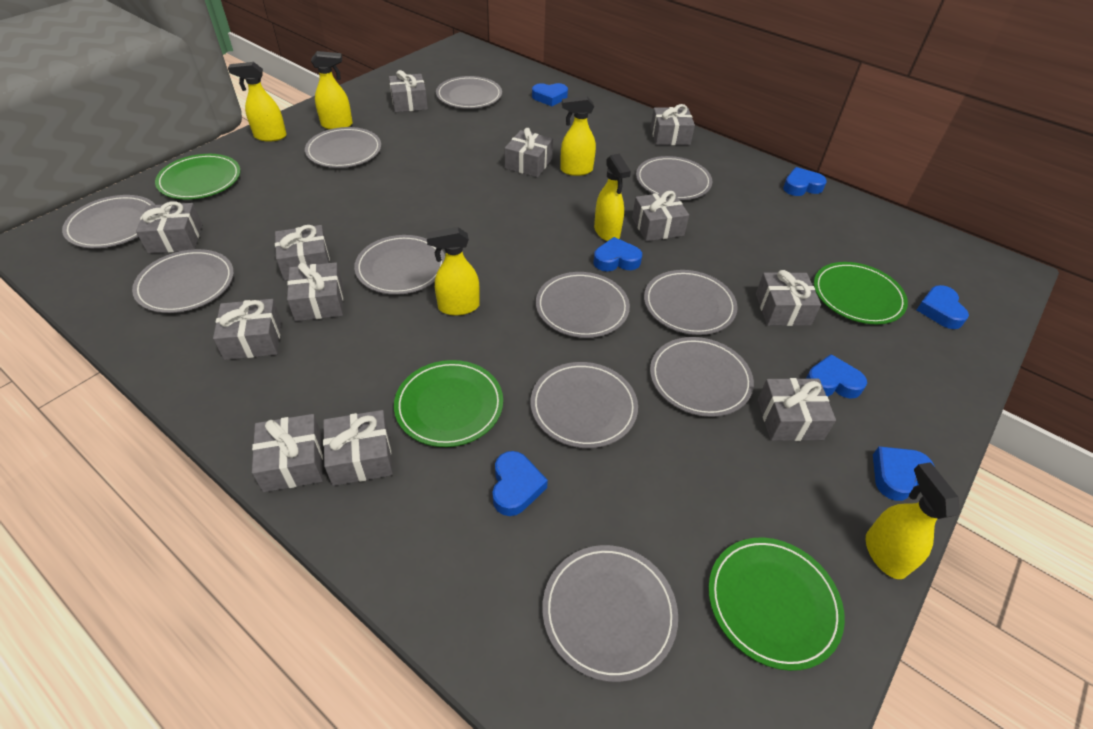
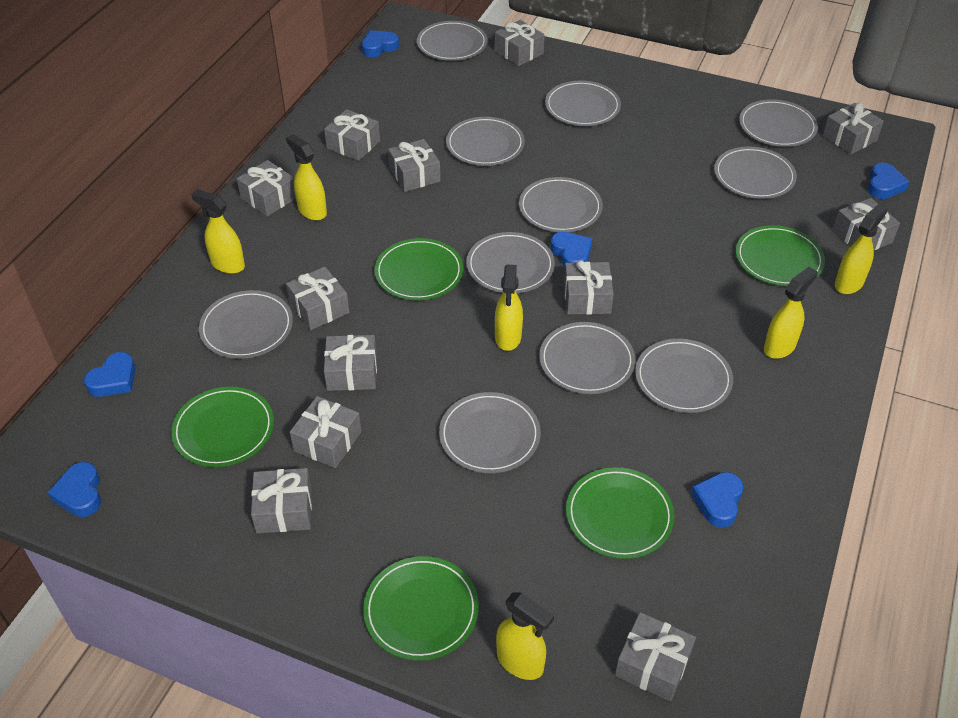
blue heart: [492,451,548,516] [532,83,568,106] [593,237,642,271] [783,167,827,196] [806,354,867,399] [873,446,935,501] [917,285,969,329] = 7 -> [48,462,101,517] [84,352,135,397] [361,30,399,57] [550,231,592,267] [691,472,743,528] [868,162,909,199] = 6
green plate: [155,154,240,199] [394,360,503,447] [708,537,845,671] [814,262,908,324] = 4 -> [171,387,274,467] [363,556,479,661] [374,238,463,300] [566,467,674,559] [736,225,825,286] = 5

